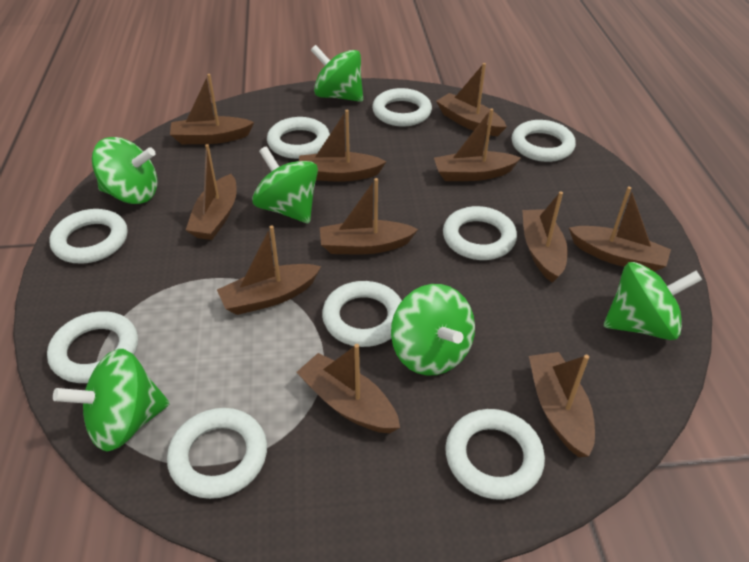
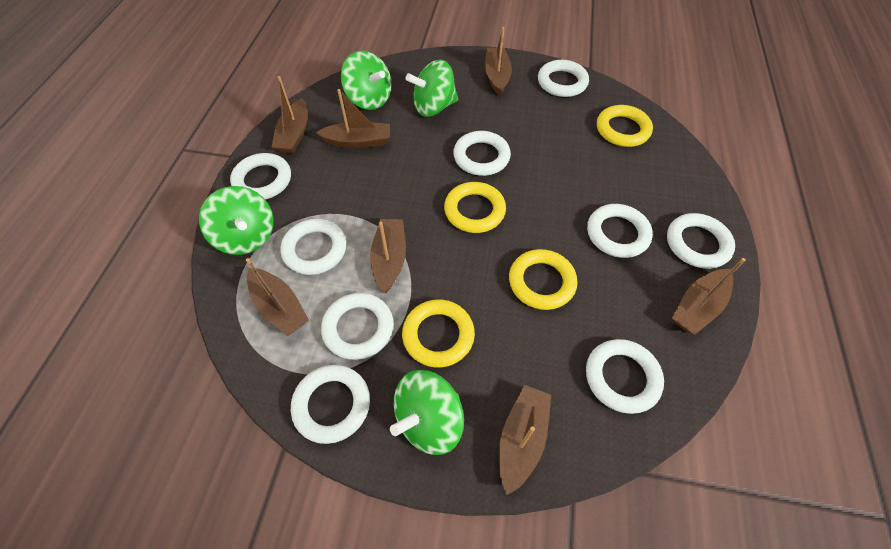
brown boat: [170,74,254,144] [186,144,237,240] [217,226,321,315] [296,344,400,433] [299,110,387,182] [320,178,418,254] [434,109,521,181] [436,63,507,136] [522,191,568,283] [529,352,595,457] [569,187,671,272] = 11 -> [246,258,309,336] [272,76,308,153] [316,89,390,148] [370,219,406,293] [485,27,512,96] [499,385,551,495] [672,258,746,335] = 7
green spinning top: [53,349,170,451] [92,137,158,204] [252,146,318,223] [311,45,363,102] [391,284,475,376] [604,262,702,340] = 6 -> [199,186,274,255] [341,51,392,110] [390,370,464,455] [406,60,458,117] = 4
yellow ring: none = 0 -> [402,300,475,368] [444,182,506,233] [509,249,577,310] [597,105,653,147] = 4

